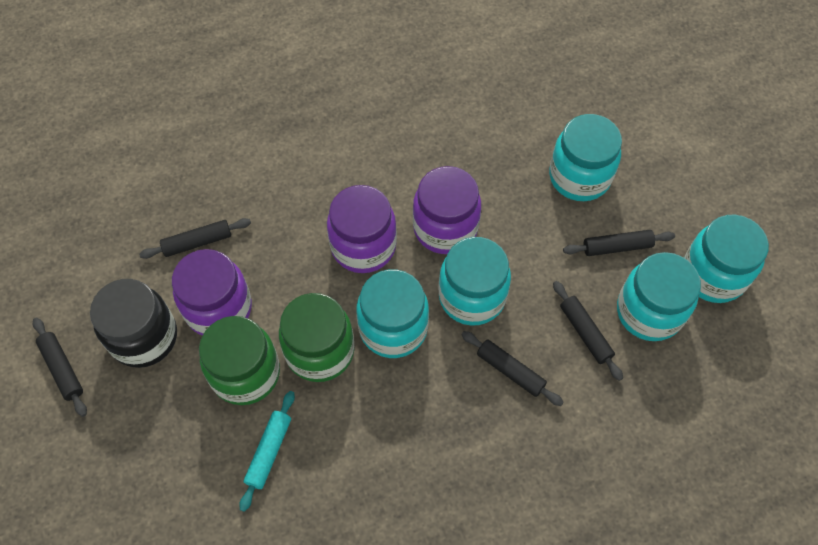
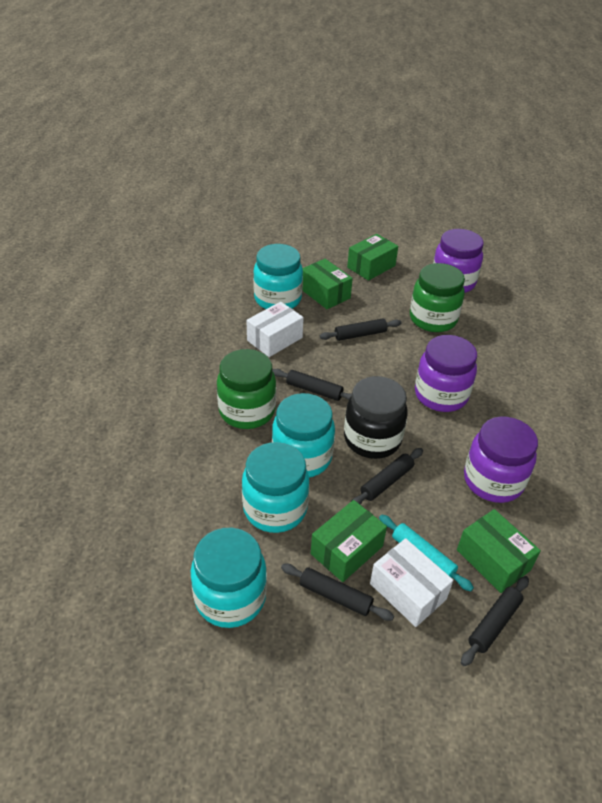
green box: none = 0 -> [302,259,353,309] [311,500,387,582] [347,234,398,281] [457,509,541,593] = 4
turquoise jar: [357,269,429,358] [438,237,511,326] [549,114,622,201] [617,252,701,341] [684,214,769,303] = 5 -> [191,528,267,628] [242,442,309,533] [253,244,303,309] [272,393,335,477] = 4
white box: none = 0 -> [246,302,304,357] [370,538,453,627] = 2

